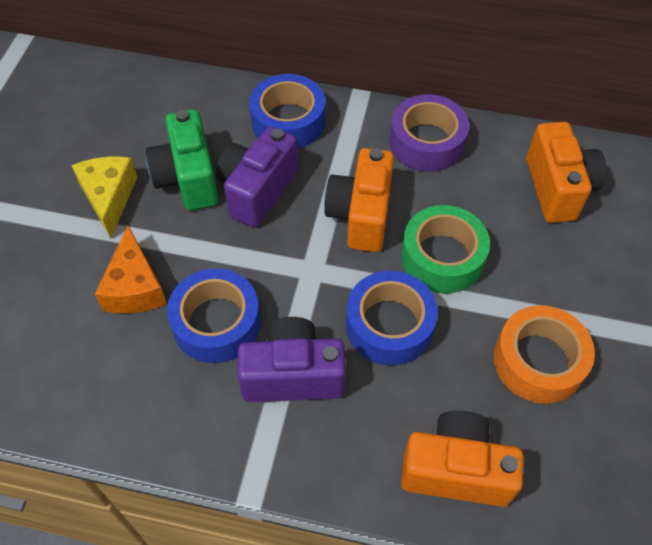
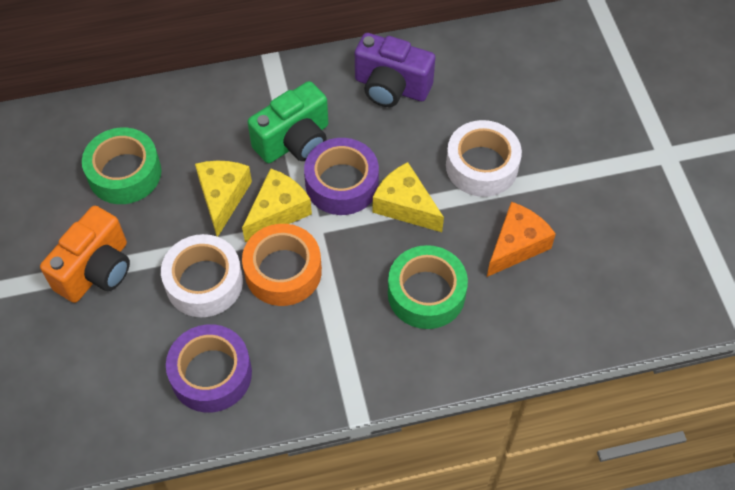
blue tape: [167,268,261,363] [249,74,325,149] [346,271,438,366] = 3 -> none = 0
green tape: [401,205,490,293] = 1 -> [82,128,161,204] [388,245,468,329] = 2
orange camera: [324,148,394,252] [401,411,523,507] [526,122,607,223] = 3 -> [40,206,130,303] = 1
purple camera: [216,126,298,228] [237,317,346,402] = 2 -> [355,33,435,107] = 1
purple tape: [389,94,469,172] = 1 -> [166,324,252,413] [304,138,379,215] = 2
white tape: none = 0 -> [161,234,243,317] [446,120,522,197] = 2
yellow cheese: [71,156,138,238] = 1 -> [195,161,252,237] [242,168,312,242] [373,162,444,232] = 3

